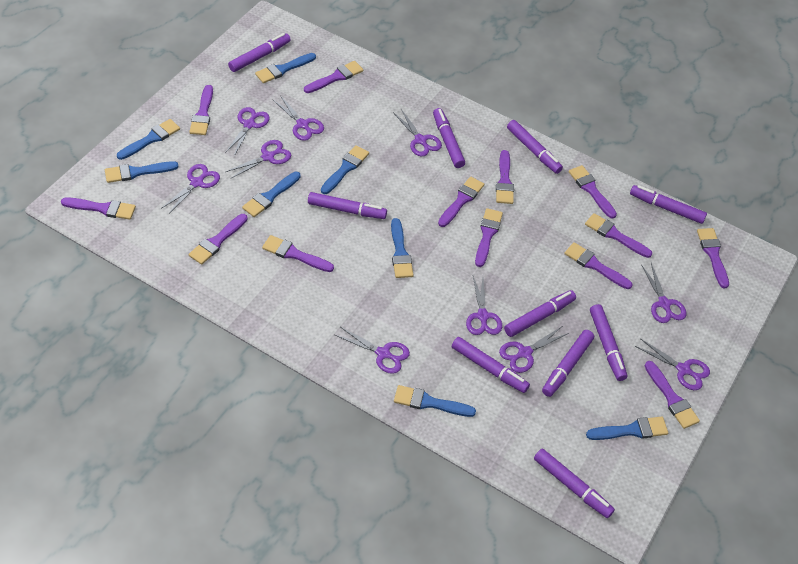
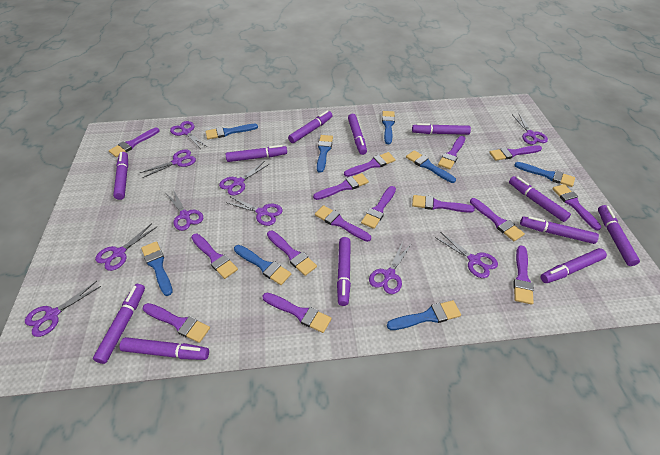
purple brush: [61,197,136,220] [189,85,213,135] [189,214,248,265] [262,235,334,272] [304,61,363,93] [438,177,484,227] [475,208,503,267] [496,150,514,204] [564,242,632,289] [569,165,617,219] [585,213,652,258] [645,361,700,429] [697,228,729,288] = 13 -> [109,128,160,157] [143,303,210,343] [191,234,238,279] [263,293,332,333] [267,231,317,276] [313,173,369,200] [315,205,371,242] [344,152,396,177] [361,186,396,229] [412,195,475,213] [438,136,465,170] [470,198,525,241] [489,145,542,161] [513,245,534,305] [552,184,602,230] = 15
purple marker: [228,33,291,72] [308,192,387,219] [433,108,465,168] [452,337,530,393] [504,290,576,337] [507,120,563,174] [534,449,615,518] [542,330,594,397] [590,304,627,381] [630,185,707,224] = 10 -> [93,284,145,364] [113,152,128,200] [119,337,209,360] [226,145,287,162] [288,111,333,143] [337,237,351,306] [348,114,367,155] [412,123,471,135] [509,176,571,222] [520,216,599,244] [540,248,607,283] [598,205,640,266] = 12

